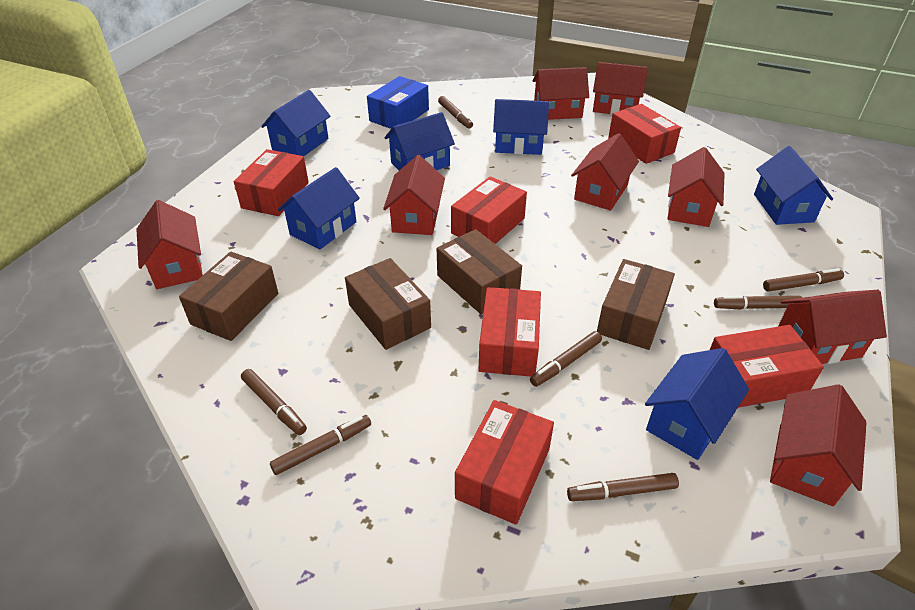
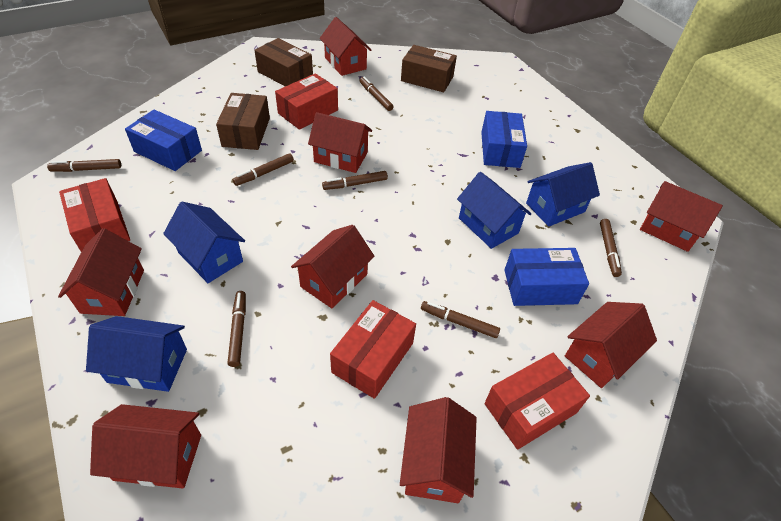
blue box: [367,76,429,129] = 1 -> [125,110,202,171] [481,111,527,168] [504,248,589,306] = 3
blue house: [261,90,331,156] [278,167,360,249] [384,112,455,170] [493,99,549,155] [645,348,749,460] [754,146,833,225] = 6 -> [86,316,187,392] [163,202,245,283] [457,172,531,249] [526,162,600,227] = 4
brown box: [179,251,278,341] [345,258,431,350] [437,229,522,314] [597,259,675,350] = 4 -> [216,93,270,150] [254,38,313,86] [401,45,457,92] = 3
red box: [234,149,309,216] [451,176,527,244] [455,400,554,525] [479,287,541,377] [608,104,681,164] [710,325,824,408] = 6 -> [59,178,130,252] [275,73,338,130] [330,300,416,399] [484,353,590,450] = 4

